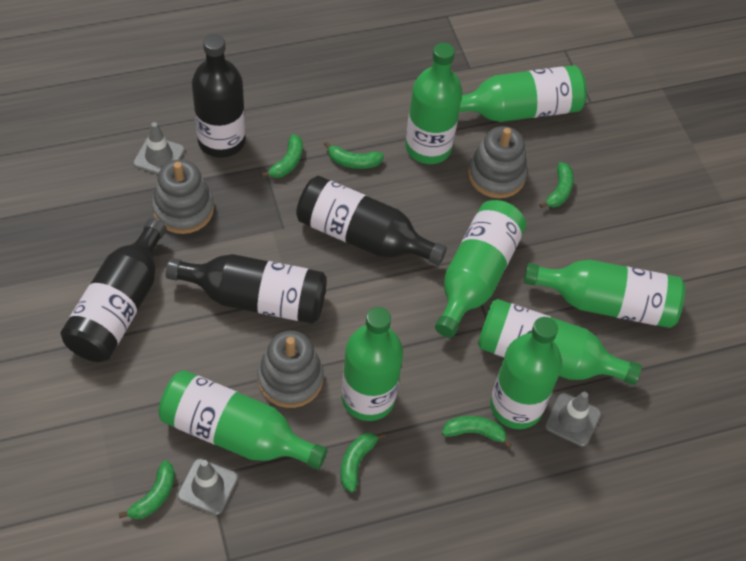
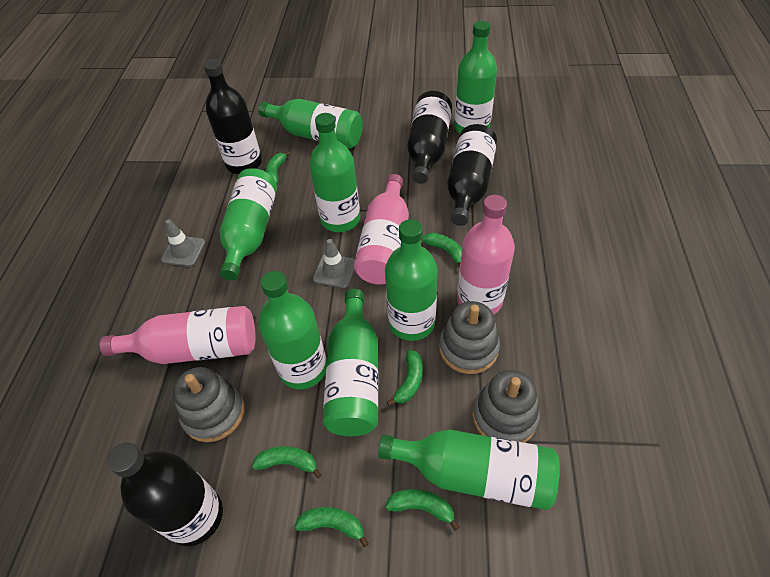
grey traffic cone: [133,122,185,175] [177,458,238,515] [545,392,601,447] = 3 -> [161,219,205,267] [313,239,355,288] = 2
pink bottle: none = 0 -> [100,306,256,364] [354,174,409,284] [457,195,515,315] = 3

